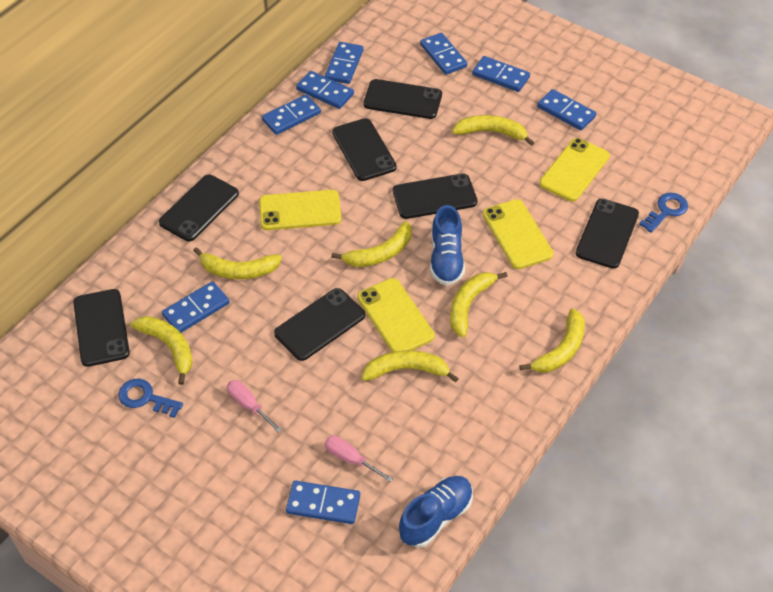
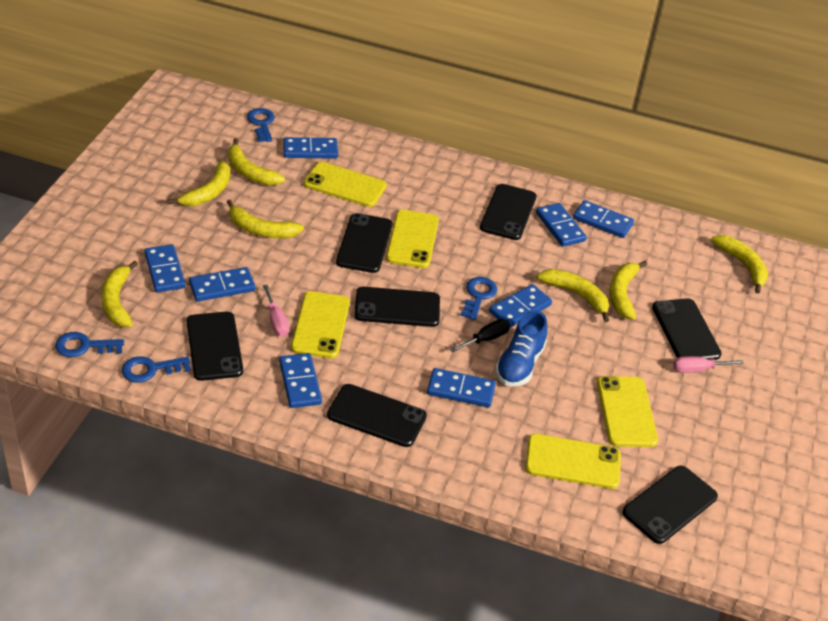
black screwdriver: none = 0 -> [450,319,510,353] = 1
blue key: [118,379,183,418] [639,193,688,233] = 2 -> [55,332,124,357] [122,356,191,383] [247,108,275,142] [460,277,497,320] = 4
blue shoe: [399,476,473,548] [430,205,465,286] = 2 -> [495,310,547,387] = 1
yellow phone: [259,190,341,230] [357,278,435,352] [482,199,553,269] [539,138,610,202] = 4 -> [291,291,350,358] [304,162,387,207] [386,210,439,268] [525,434,621,489] [597,376,658,447] = 5

